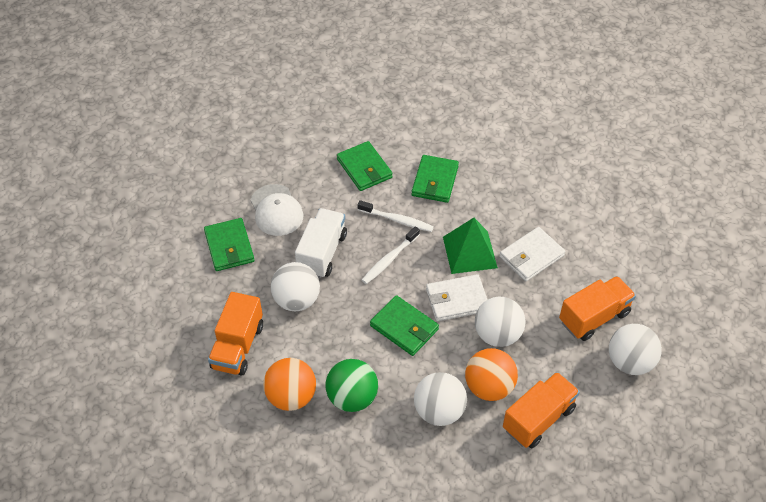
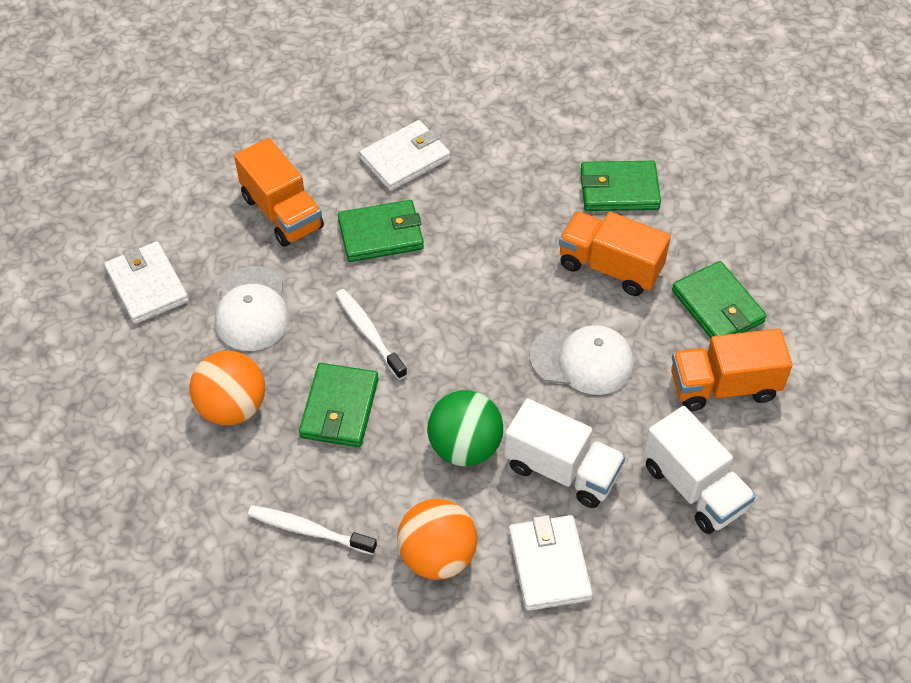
green pyramid: [443,218,498,274] = 1 -> none = 0
white ball: [271,262,320,311] [414,372,467,426] [475,297,526,347] [609,324,662,375] = 4 -> none = 0
white cap: [250,184,303,236] = 1 -> [215,266,290,351] [530,325,634,395] = 2
white truck: [295,208,347,278] = 1 -> [504,398,625,508] [644,406,756,534] = 2
white wallet: [426,274,488,321] [499,227,565,281] = 2 -> [104,241,189,324] [360,120,450,191] [509,515,593,611] = 3

